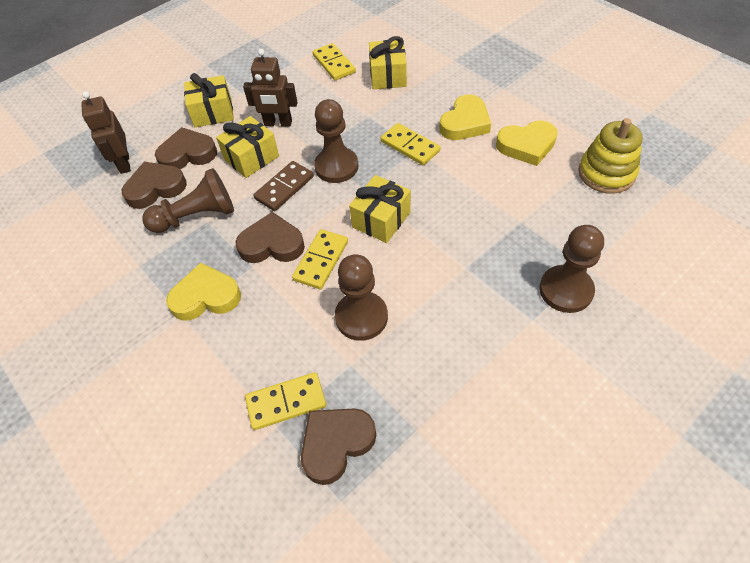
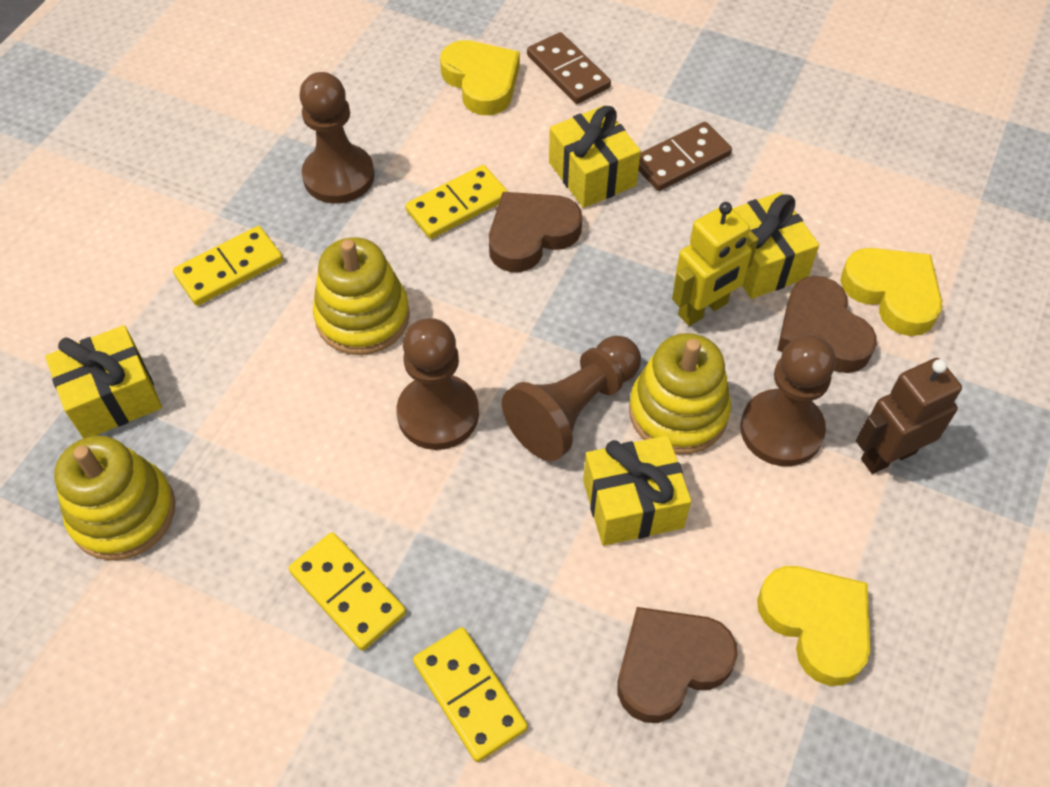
brown domino: [253,161,314,211] = 1 -> [527,32,611,104] [638,122,732,191] = 2
brown heart: [122,162,187,209] [155,127,217,169] [235,212,305,263] [301,408,376,485] = 4 -> [489,192,582,272] [617,607,738,723] [777,276,877,373] = 3
brown robot: [81,91,131,174] [243,49,298,127] = 2 -> [856,358,962,474] = 1
yellow robot: none = 0 -> [672,202,759,326] = 1
yellow stacking toy: [578,118,643,194] = 1 -> [54,435,175,561] [313,237,410,355] [629,333,731,454] = 3

